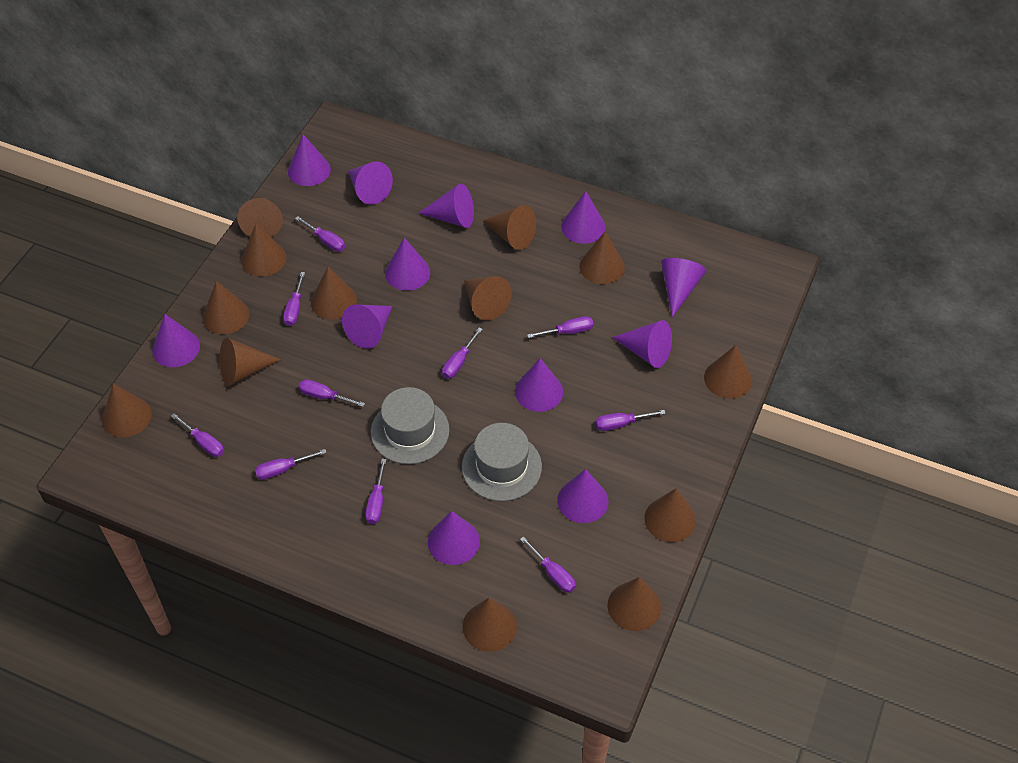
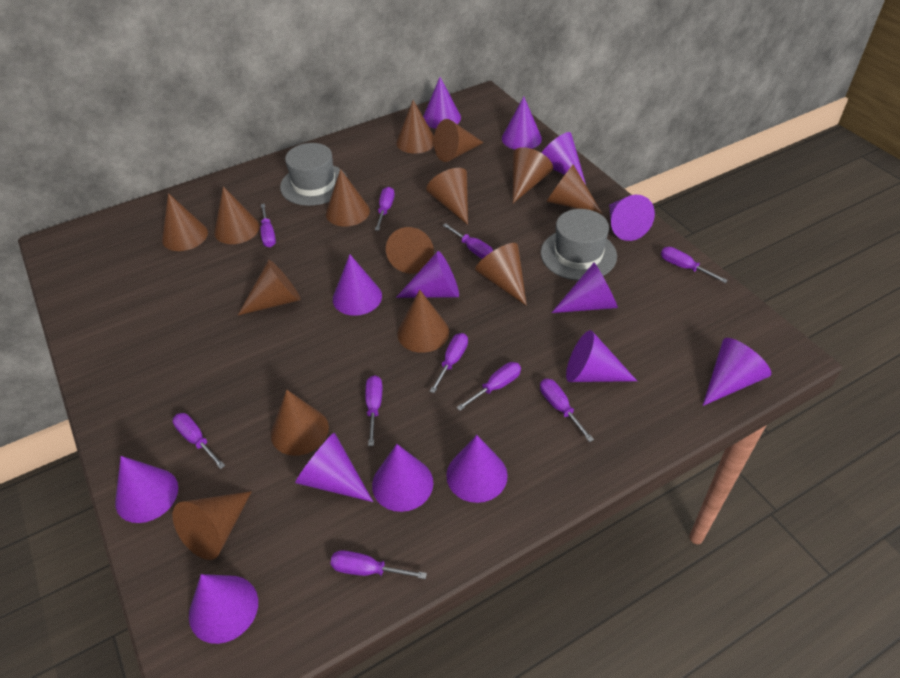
brown cone: [102,383,151,437] [203,281,249,334] [220,338,281,386] [237,198,283,237] [241,224,286,276] [311,266,357,320] [463,598,517,652] [464,276,512,321] [483,205,536,250] [579,232,625,284] [608,577,661,631] [644,488,696,542] [704,345,752,399] = 13 -> [162,193,208,251] [173,491,252,560] [214,186,259,244] [238,260,301,315] [271,390,329,456] [326,169,370,226] [386,227,434,274] [396,100,434,154] [397,290,449,353] [426,168,468,225] [434,119,484,162] [475,243,527,306] [513,147,553,203] [546,165,602,214] = 14
purple cone: [152,314,200,367] [288,134,331,186] [342,304,392,349] [348,162,393,205] [385,237,430,291] [419,184,474,228] [428,511,480,565] [515,358,563,412] [557,469,608,523] [561,191,606,244] [612,320,672,368] [661,258,706,317] = 12 -> [115,456,178,523] [189,574,258,644] [295,433,373,502] [333,254,382,316] [372,444,433,512] [396,251,459,298] [423,77,461,129] [446,435,508,503] [502,97,542,149] [541,132,586,185] [552,263,618,313] [566,330,637,382] [609,195,655,241] [703,338,771,406] = 14

